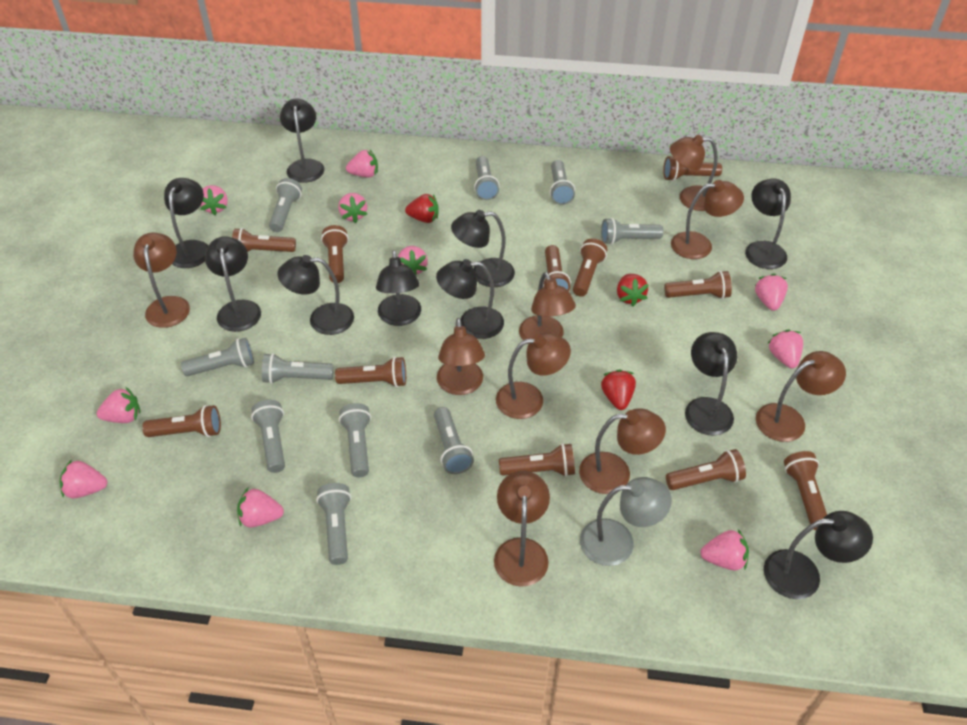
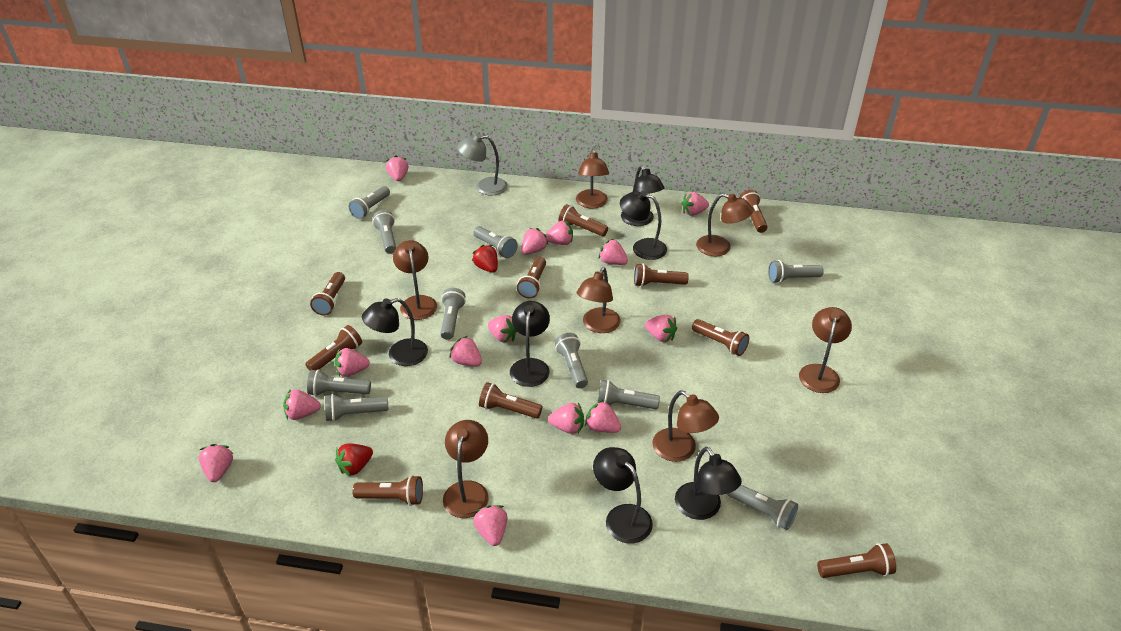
black lamp: [164,178,208,268] [205,236,261,332] [278,255,354,335] [280,98,324,183] [376,250,421,326] [436,259,504,339] [451,210,515,287] [685,332,737,435] [745,178,791,269] [764,511,873,599] = 10 -> [362,298,428,366] [510,301,550,387] [593,447,653,543] [620,191,667,260] [621,165,664,226] [675,447,742,520] = 6
brown flashlight: [142,405,221,437] [232,228,296,252] [321,225,349,283] [335,357,406,387] [499,443,575,477] [543,245,571,291] [573,239,607,297] [663,156,722,181] [664,271,732,299] [666,449,746,490] [784,451,827,530] = 11 -> [305,325,362,371] [310,272,345,315] [352,475,423,506] [479,382,542,419] [517,257,546,298] [558,204,608,237] [634,263,689,287] [692,319,749,356] [739,190,768,233] [817,543,896,578] = 10
brown lamp: [133,233,190,328] [437,318,485,395] [494,471,550,587] [496,333,571,419] [519,272,576,344] [579,408,666,494] [670,135,718,211] [671,180,744,259] [756,351,846,442] = 9 -> [393,240,437,320] [443,420,489,518] [576,149,609,209] [577,267,620,333] [652,390,719,462] [696,193,754,256] [799,307,852,393] = 7
pink strawberry: [60,459,107,498] [97,387,141,423] [200,185,228,215] [237,488,284,528] [338,193,367,223] [346,150,378,178] [398,246,428,275] [700,529,749,570] [755,274,788,311] [767,329,803,368] = 10 -> [199,444,233,482] [283,389,321,420] [334,348,370,377] [386,155,408,181] [449,336,482,366] [473,505,507,546] [488,315,517,343] [521,228,548,255] [545,220,573,245] [548,403,584,434] [585,400,621,433] [598,239,628,265] [645,314,677,342] [681,192,709,216] = 14
red strawberry: [405,194,439,223] [601,369,636,410] [617,274,649,306] = 3 -> [335,443,373,476] [472,245,498,273] = 2

